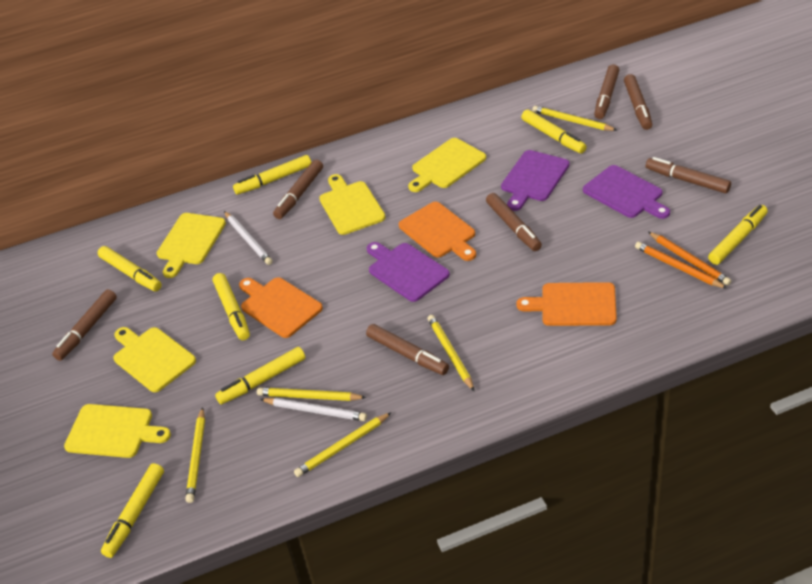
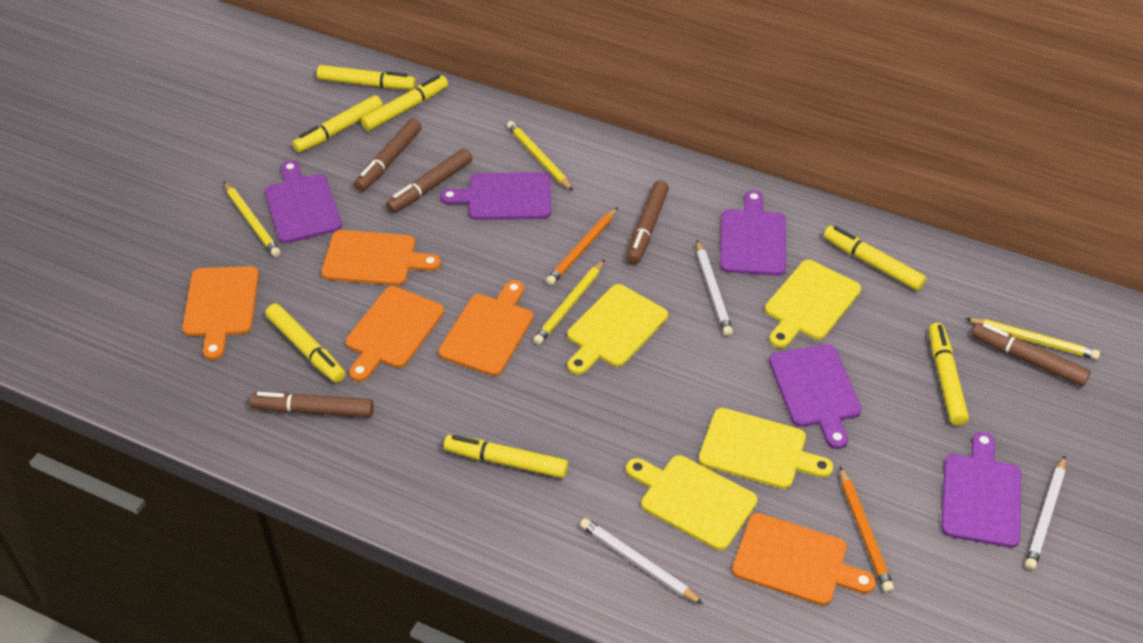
brown marker: [52,289,117,361] [273,160,323,219] [366,324,449,375] [486,193,542,251] [594,64,619,119] [624,74,653,130] [646,157,731,193] = 7 -> [250,392,374,417] [354,119,422,192] [386,148,473,213] [626,180,669,264] [971,323,1091,386] = 5
orange cutting board: [239,277,323,338] [399,202,476,261] [516,282,617,326] = 3 -> [182,266,259,360] [321,230,441,286] [346,286,444,382] [438,280,533,376] [732,513,876,606] = 5
purple cutting board: [367,242,450,302] [501,150,570,211] [583,165,670,219] = 3 -> [265,160,342,243] [440,172,551,220] [720,190,786,276] [769,344,862,449] [941,432,1021,548] = 5
white pencil: [224,211,273,265] [260,397,367,421] = 2 -> [580,518,703,604] [696,240,733,336] [1025,456,1066,570] = 3
yellow cutting board: [64,404,171,458] [113,327,196,392] [157,213,226,278] [319,174,386,235] [408,138,486,192] = 5 -> [567,284,668,375] [626,455,757,551] [699,408,833,489] [765,260,861,348] = 4
yellow pencil: [185,407,205,503] [257,387,367,401] [294,412,392,477] [427,315,474,391] [532,106,617,131] = 5 -> [224,182,281,257] [507,121,573,191] [533,259,605,345] [965,318,1100,359] = 4

